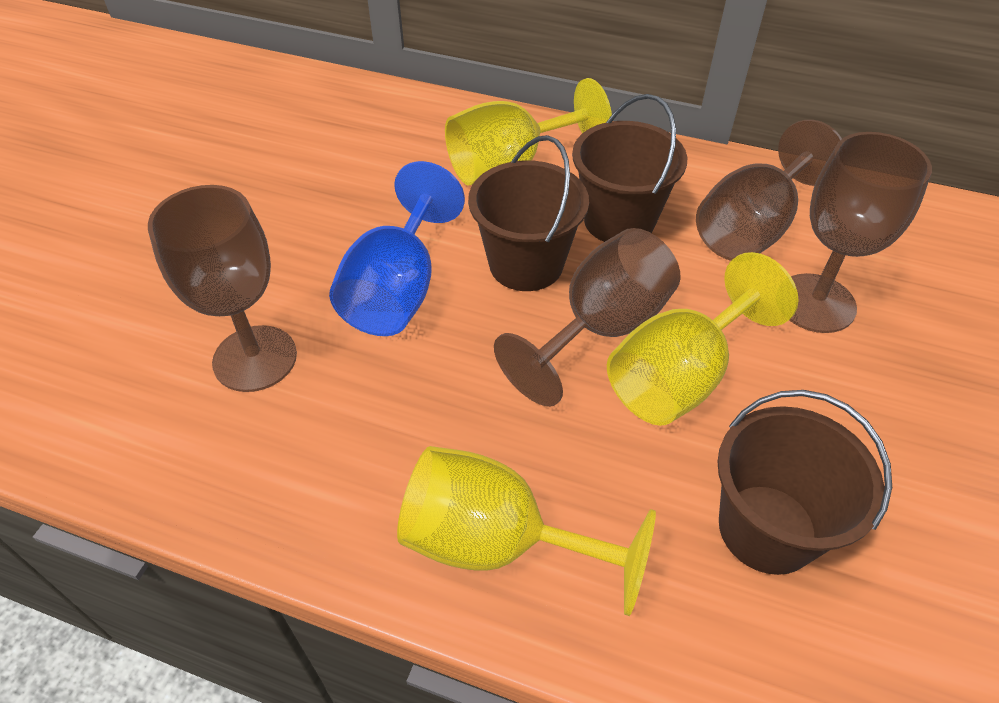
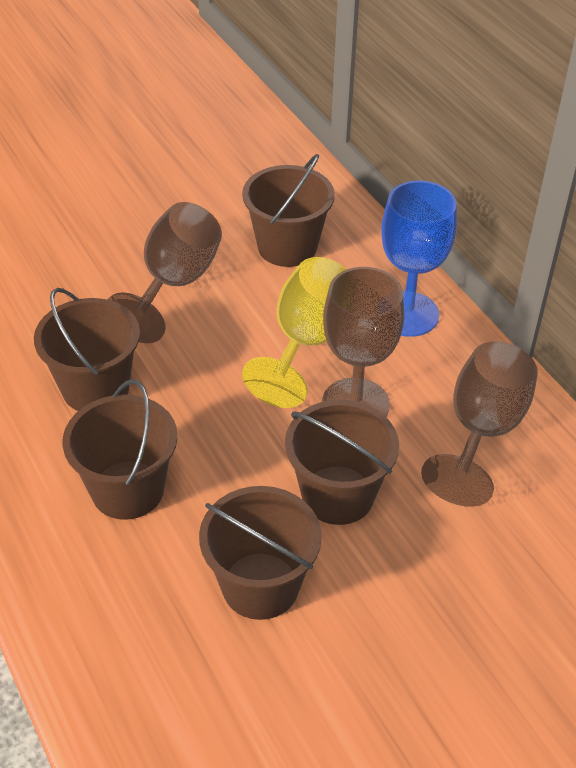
brown bucket: [468,135,589,291] [572,94,687,242] [717,390,892,575] = 3 -> [34,288,140,411] [63,379,178,520] [199,486,322,620] [242,154,335,267] [285,400,399,525] = 5
brown goblet: [148,185,297,392] [494,228,681,407] [696,120,842,261] [790,132,932,333] = 4 -> [107,202,222,343] [322,267,404,417] [421,341,538,507] = 3
yellow goblet: [397,446,656,616] [445,78,612,185] [607,252,799,426] = 3 -> [242,257,347,408] = 1

